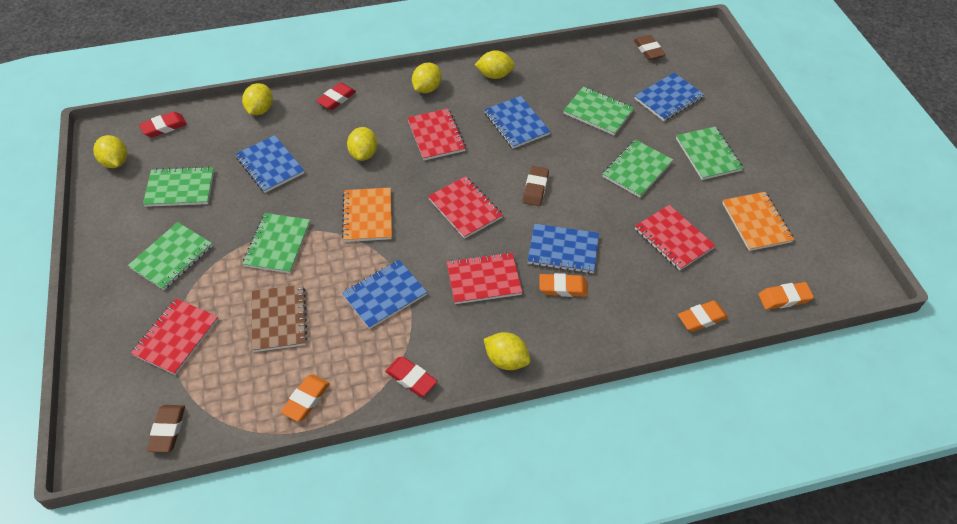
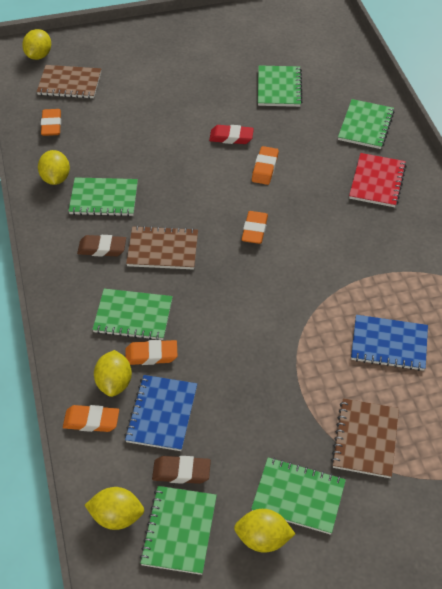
blue notebook: [235,135,305,193] [342,260,427,329] [484,96,551,149] [528,224,599,274] [634,73,705,121] = 5 -> [125,375,197,451] [351,315,428,371] = 2
brown eraser: [147,405,185,452] [523,166,549,206] [634,35,666,60] = 3 -> [77,235,126,257] [152,456,211,484] = 2
brown notebook: [252,284,308,352] = 1 -> [36,65,101,99] [126,226,198,270] [331,398,399,478] = 3
orange eraser: [281,375,330,422] [539,273,588,297] [678,300,728,332] [758,282,814,310] = 4 -> [41,109,61,136] [63,405,119,432] [125,340,177,365] [241,211,268,244] [252,146,279,185] = 5
orange notebook: [342,188,392,242] [722,192,794,251] = 2 -> none = 0
red eraser: [139,112,187,137] [316,83,356,110] [385,357,437,396] = 3 -> [209,125,254,144] = 1
red notebook: [131,299,219,375] [407,109,466,160] [428,176,503,239] [447,252,522,304] [635,205,716,270] = 5 -> [349,153,406,207] = 1
yellow lemon: [93,135,127,168] [242,83,273,115] [347,127,378,161] [412,63,442,93] [475,50,515,79] [484,332,530,370] = 6 -> [22,29,51,60] [38,150,70,185] [85,487,144,530] [94,350,132,397] [234,509,295,553] = 5

